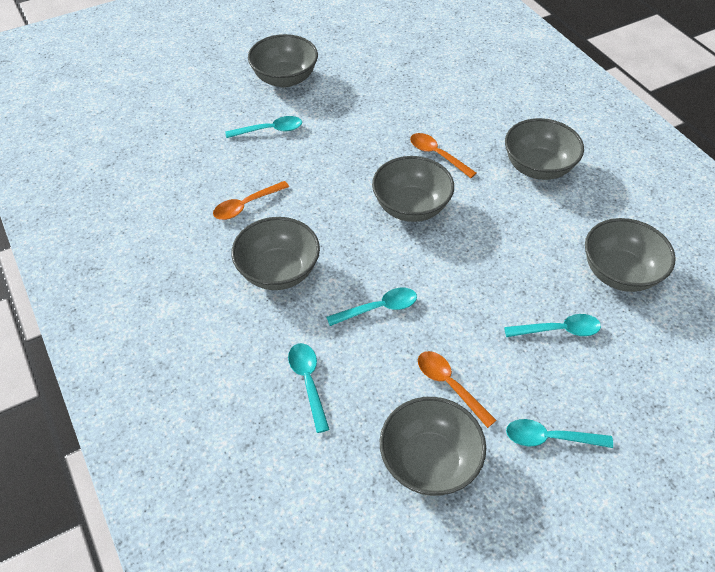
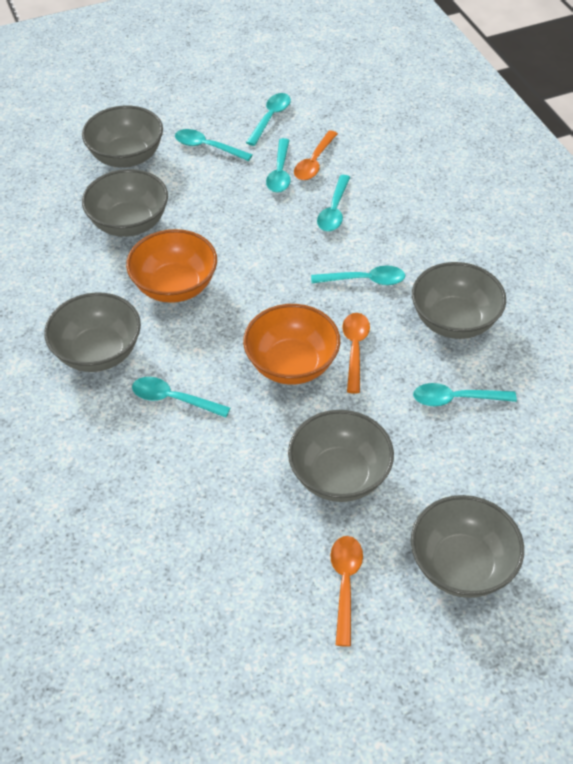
orange bowl: none = 0 -> [126,229,217,303] [243,304,340,385] = 2
turquoise spoon: [225,116,302,138] [288,343,330,433] [326,288,417,326] [504,314,601,337] [506,419,613,448] = 5 -> [132,377,230,418] [175,129,252,161] [246,93,291,146] [266,138,290,193] [311,265,405,285] [317,175,350,231] [413,383,517,406] = 7

